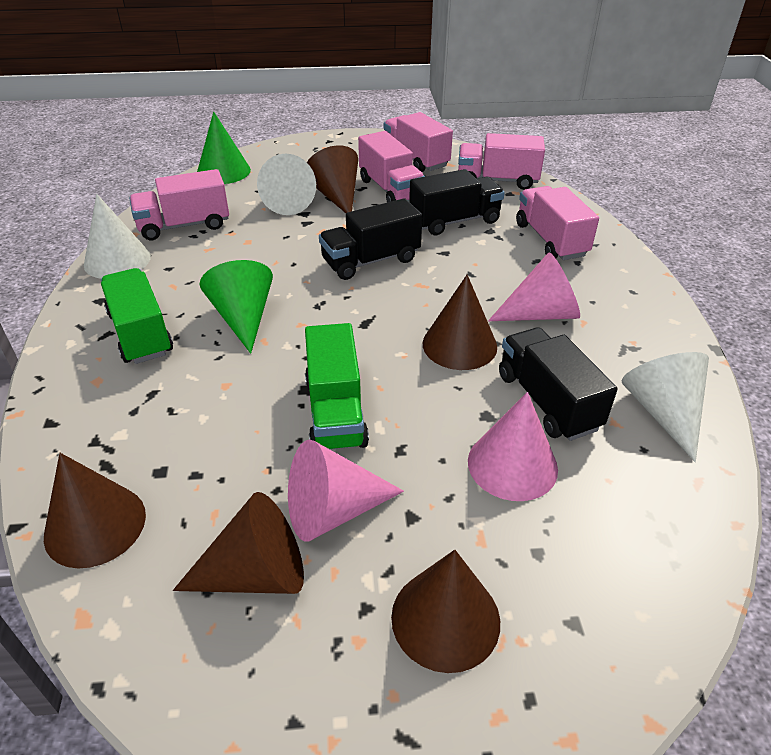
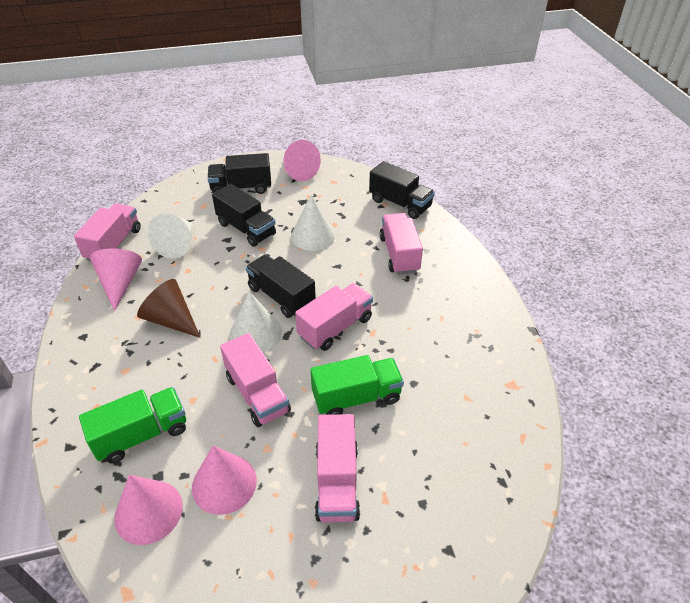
black truck: [319,198,422,280] [409,169,505,235] [499,327,618,441] = 3 -> [207,153,271,194] [212,184,276,247] [246,255,316,318] [369,161,435,219] = 4
brown cone: [44,453,146,568] [173,492,304,594] [307,145,358,213] [391,550,500,673] [422,275,497,370] = 5 -> [137,279,201,338] = 1
green cone: [197,112,251,184] [200,260,273,354] = 2 -> none = 0
pink cone: [288,439,404,542] [468,392,558,501] [488,252,580,321] = 3 -> [90,248,142,311] [114,475,183,545] [192,445,257,515] [284,140,321,181] = 4

